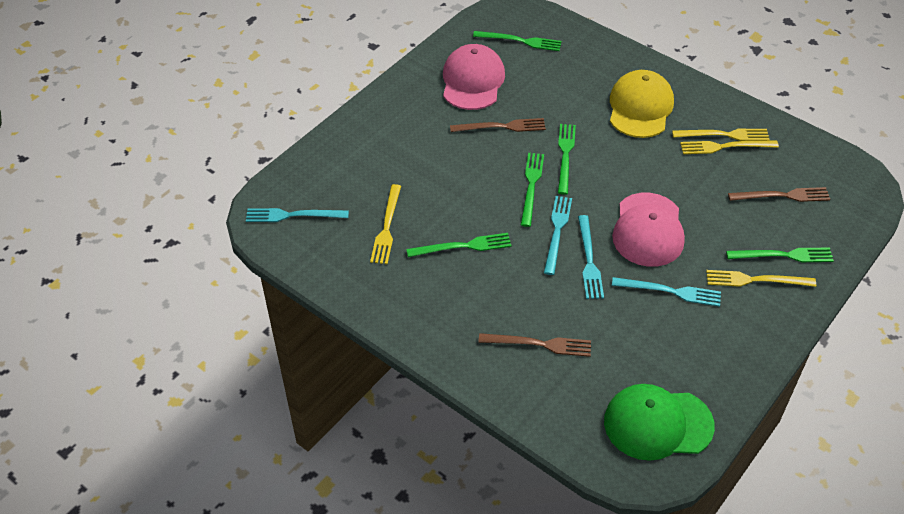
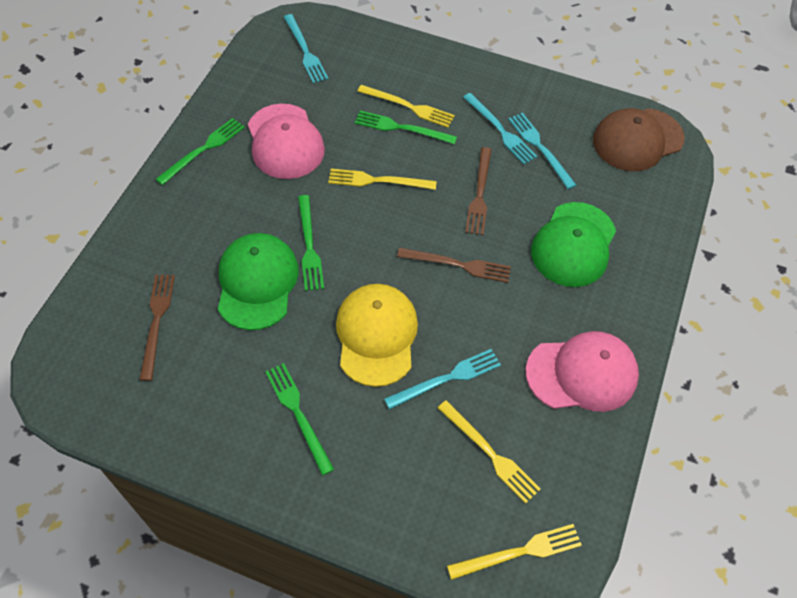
brown cap: none = 0 -> [593,108,685,171] = 1
green cap: [604,384,715,461] = 1 -> [218,233,299,330] [531,202,616,287] = 2
green fork: [406,233,512,257] [473,31,562,51] [521,153,544,227] [558,124,576,195] [726,248,834,262] = 5 -> [156,118,245,185] [265,363,334,476] [298,195,324,291] [355,110,457,144] = 4

